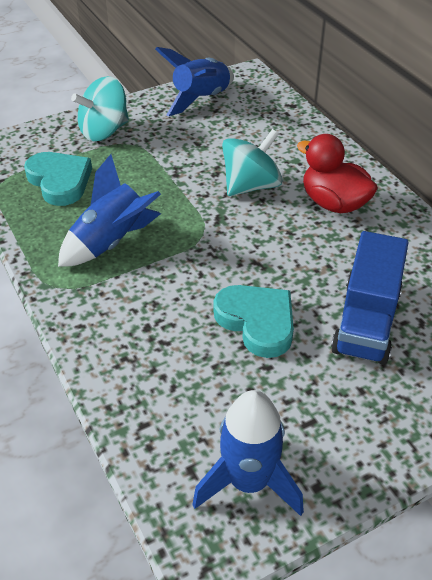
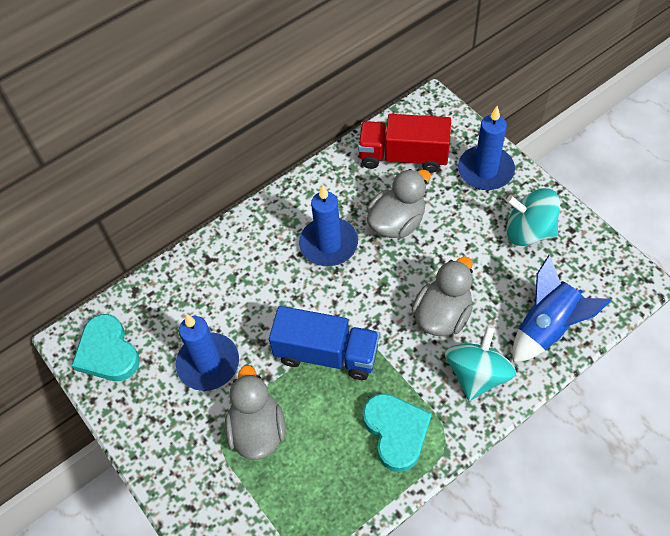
blue candle: none = 0 -> [176,314,239,391] [299,185,358,266] [458,106,515,190] = 3
blue rocket: [58,154,161,267] [155,47,234,116] [192,390,304,516] = 3 -> [513,255,611,362] = 1
grey duck: none = 0 -> [225,365,286,460] [367,169,431,238] [411,256,473,336] = 3
red duck: [297,134,378,213] = 1 -> none = 0
red truck: none = 0 -> [358,114,451,173] = 1

